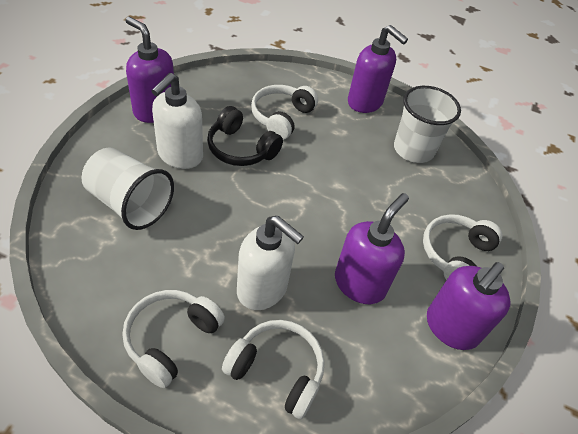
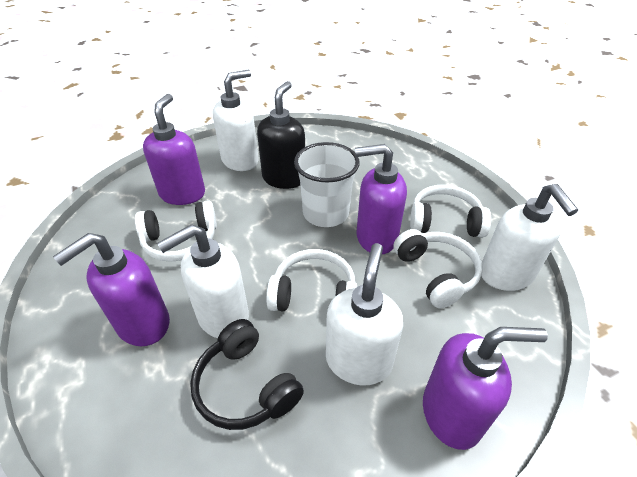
black soap dispenser: none = 0 -> [257,81,305,189] = 1
white cup: [82,147,174,230] [394,86,461,163] = 2 -> [294,142,360,227] = 1
white soap dispenser: [151,73,203,169] [237,216,304,310] = 2 -> [157,224,249,338] [213,70,259,171] [326,243,403,385] [481,184,578,291] = 4

